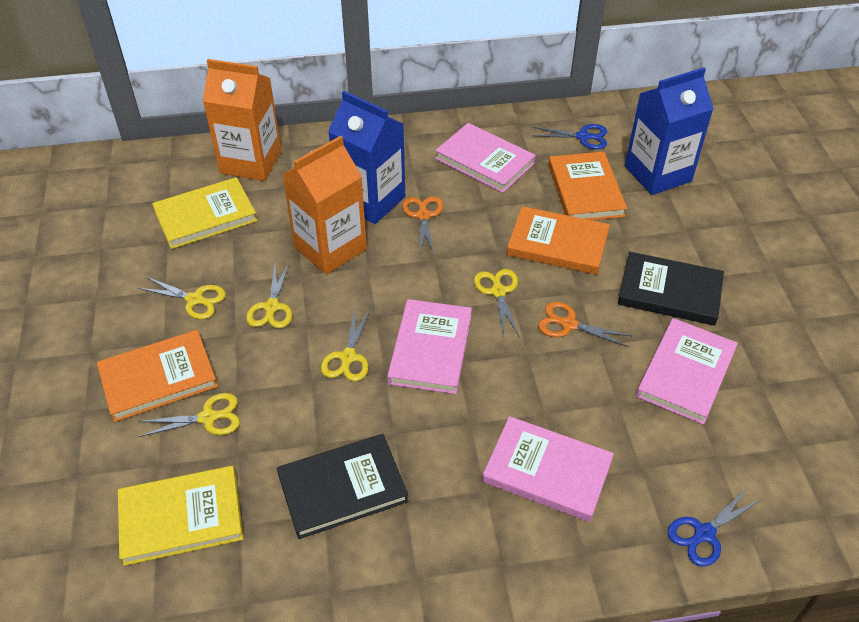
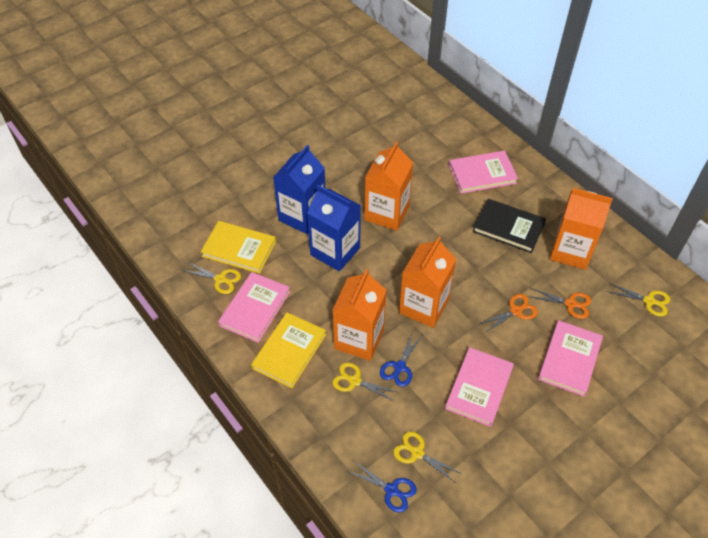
black book: [277,434,408,539] [618,252,724,326] = 2 -> [473,199,546,253] = 1
orange book: [97,330,218,422] [507,206,610,275] [548,152,627,220] = 3 -> none = 0
orange carton: [203,59,281,181] [282,136,367,274] = 2 -> [332,269,387,361] [365,141,414,231] [399,237,456,328] [550,188,613,270] = 4
yellow scissors: [138,277,226,319] [138,393,240,437] [246,262,292,328] [321,309,370,381] [474,269,519,337] = 5 -> [182,262,241,294] [333,362,397,402] [393,431,462,483] [607,283,670,317] = 4

